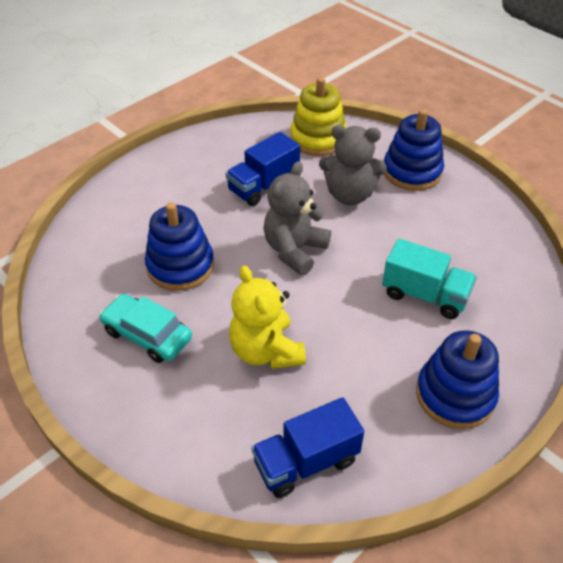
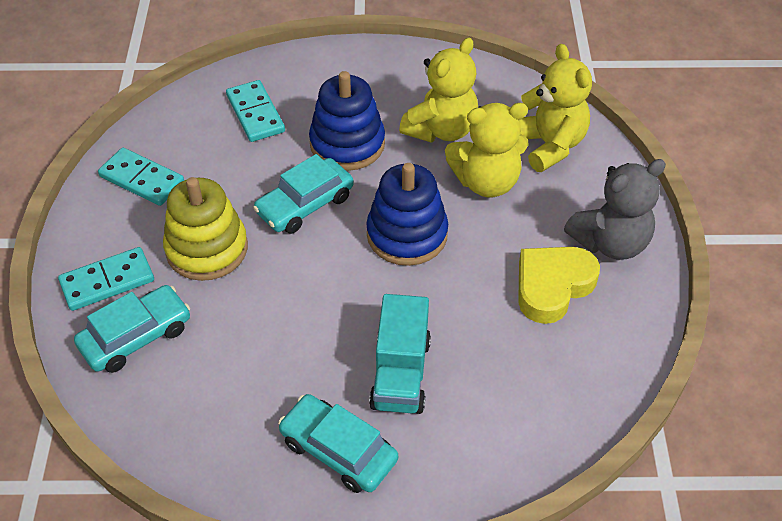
blue stacking toy: [145,202,214,291] [384,109,444,191] [416,330,499,429] = 3 -> [309,71,385,171] [366,163,448,266] = 2
blue truck: [226,132,300,206] [251,397,364,498] = 2 -> none = 0
grey teddy bear: [263,161,331,275] [319,125,387,205] = 2 -> [564,159,666,260] = 1
turquoise car: [99,294,192,363] = 1 -> [74,285,190,373] [253,154,354,234] [278,394,398,493] = 3
turquoise domino: none = 0 -> [58,247,154,311] [98,148,184,206] [226,80,285,142] = 3
yellow heart: none = 0 -> [518,247,600,324] = 1
yellow teddy bear: [229,266,306,369] = 1 -> [399,38,478,143] [445,103,529,197] [520,44,592,172] = 3

